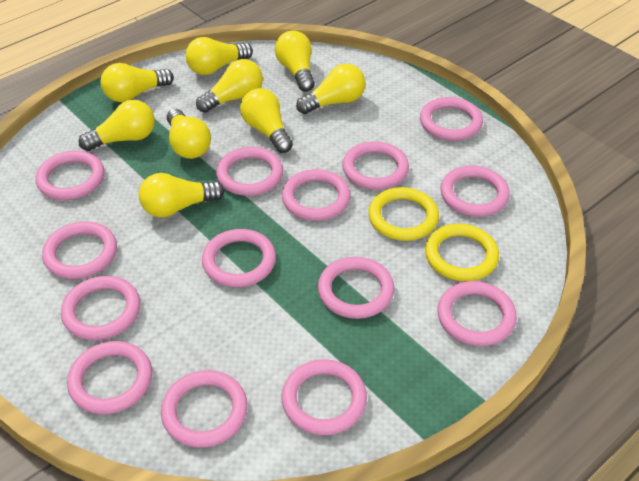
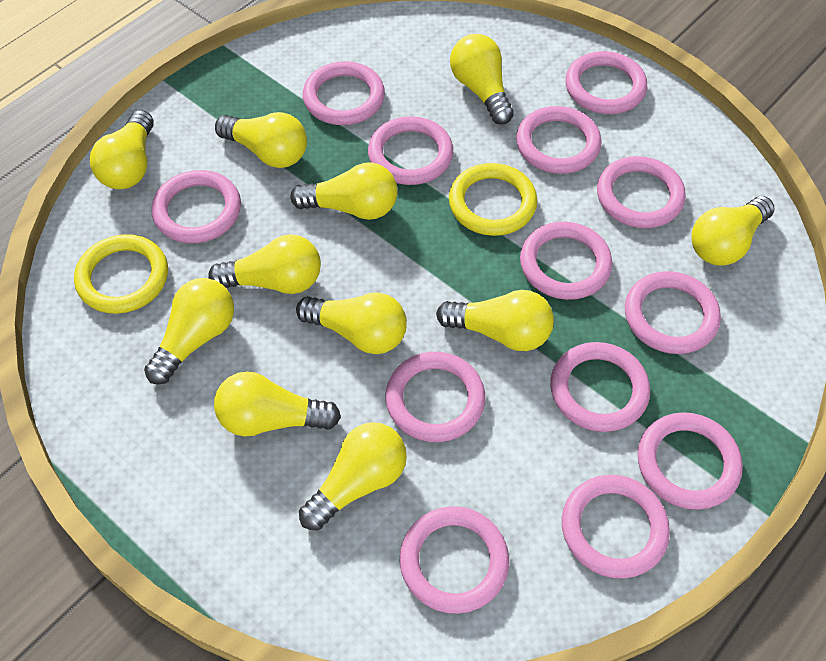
pink ring: [36,151,104,200] [42,222,117,279] [61,276,140,340] [67,341,152,414] [161,370,248,448] [202,229,276,287] [216,147,283,196] [282,169,351,221] [282,359,367,435] [318,257,394,319] [342,141,409,190] [420,97,483,141] [437,281,517,346] [440,166,510,217] = 14 -> [151,170,241,243] [303,61,385,125] [368,116,453,185] [385,352,485,442] [400,506,509,614] [516,106,601,174] [520,222,613,300] [550,342,650,432] [562,475,670,578] [565,51,647,114] [597,156,686,228] [625,271,721,354] [638,412,743,510] = 13
yellow light bulb: [79,100,155,151] [100,63,174,102] [139,173,225,217] [167,109,211,159] [185,37,253,75] [196,59,263,113] [240,88,293,153] [275,31,315,92] [296,64,365,114] = 9 -> [90,110,154,189] [144,278,234,384] [208,234,321,294] [214,371,341,437] [215,112,307,168] [290,162,398,220] [296,292,407,354] [299,422,407,531] [436,290,554,351] [450,34,514,125] [692,196,775,266] = 11

